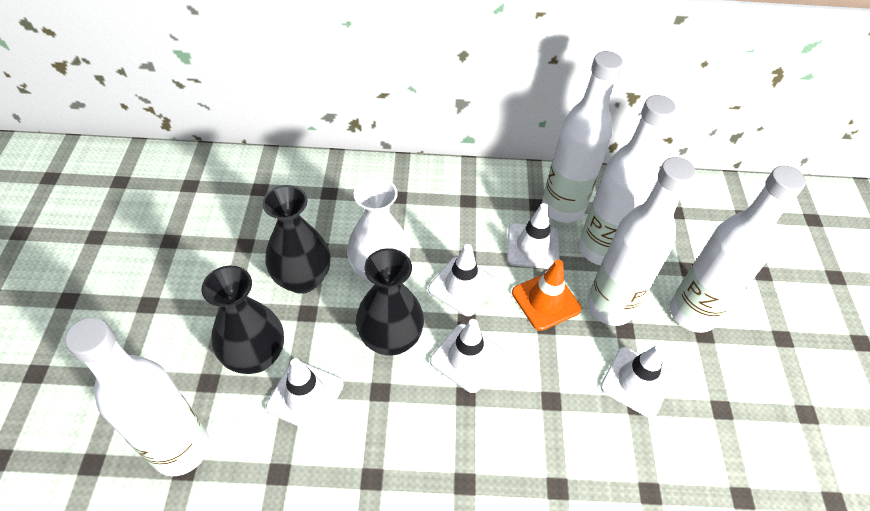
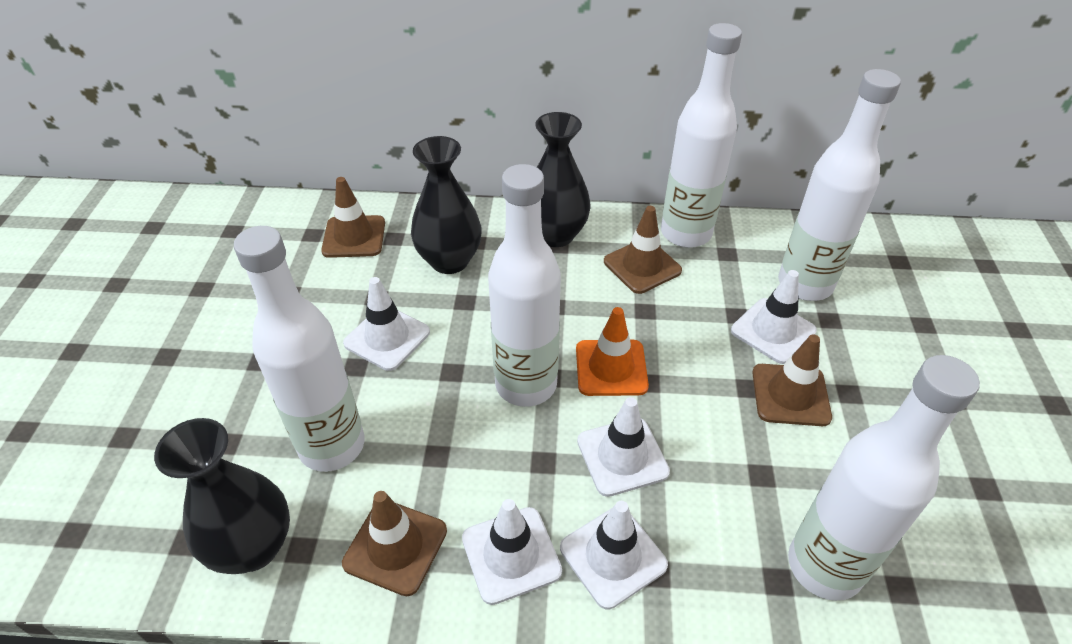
brown traffic cone: none = 0 -> [321,177,385,258] [342,491,447,596] [604,206,682,294] [752,334,832,426] = 4
white vase: [347,177,410,284] = 1 -> none = 0

